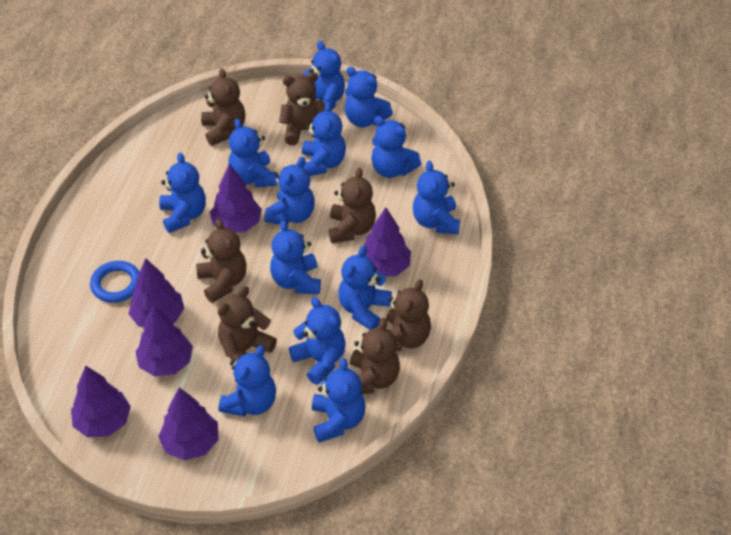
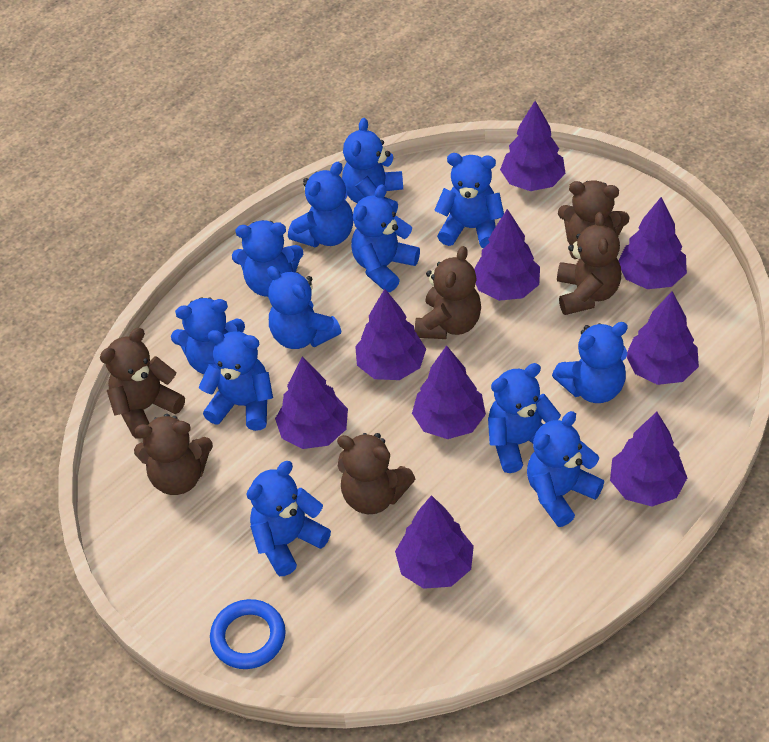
blue teddy bear: [159,153,206,233] [219,345,276,417] [228,118,277,187] [264,157,315,225] [270,220,321,294] [289,297,346,385] [302,41,345,109] [302,102,346,176] [312,358,365,442] [338,246,392,330] [345,67,393,127] [371,116,421,178] [413,161,460,234] = 13 -> [171,297,245,374] [199,330,273,431] [232,220,303,297] [246,461,331,576] [267,266,341,349] [288,162,353,247] [342,118,403,213] [351,184,420,292] [434,153,504,248] [488,363,561,473] [527,411,604,527] [552,322,628,403] = 12
brown teddy bear: [196,219,247,303] [201,68,245,146] [218,286,277,361] [279,72,325,145] [329,167,376,243] [350,318,400,394] [386,279,431,351] = 7 -> [100,328,185,439] [134,414,213,495] [337,433,415,514] [415,246,481,339] [557,212,621,315] [558,181,629,245] = 6
purple tree: [71,366,131,437] [129,258,185,327] [135,305,193,376] [158,387,218,460] [210,163,262,233] [364,207,411,277] = 6 -> [275,356,348,449] [355,289,426,380] [395,495,474,589] [412,345,486,439] [474,209,540,301] [500,101,566,191] [610,412,687,507] [618,197,687,289] [627,291,699,385] = 9

